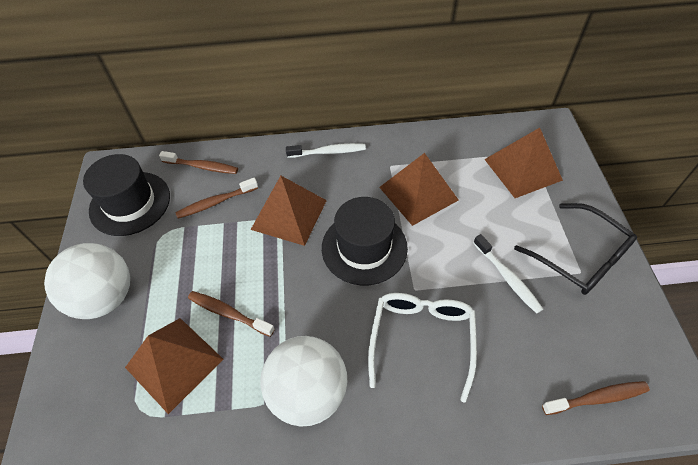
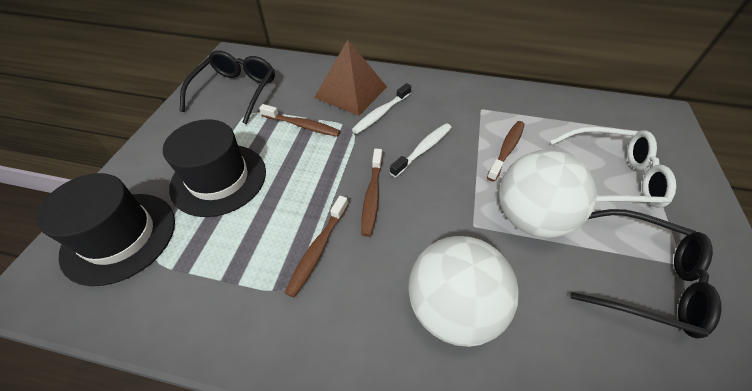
black glasses: [514,203,637,295] = 1 -> [180,50,275,124] [570,209,722,338] = 2
brown pyramid: [125,318,224,414] [251,176,327,246] [379,153,458,226] [484,128,563,198] = 4 -> [314,40,387,116] = 1

